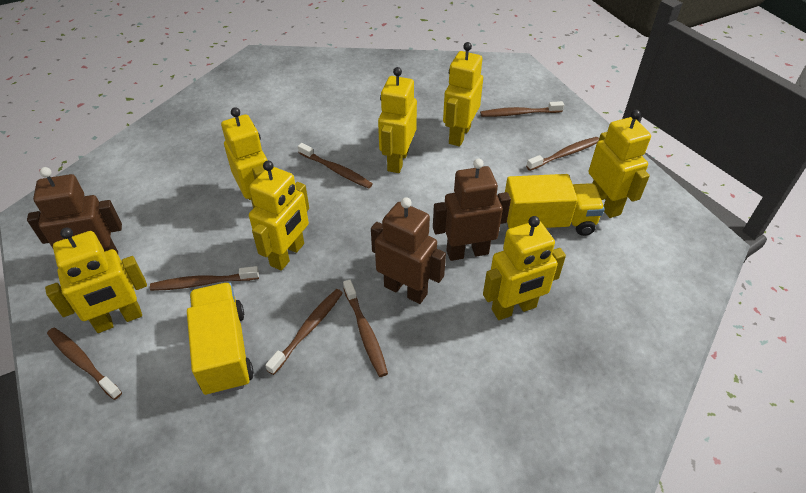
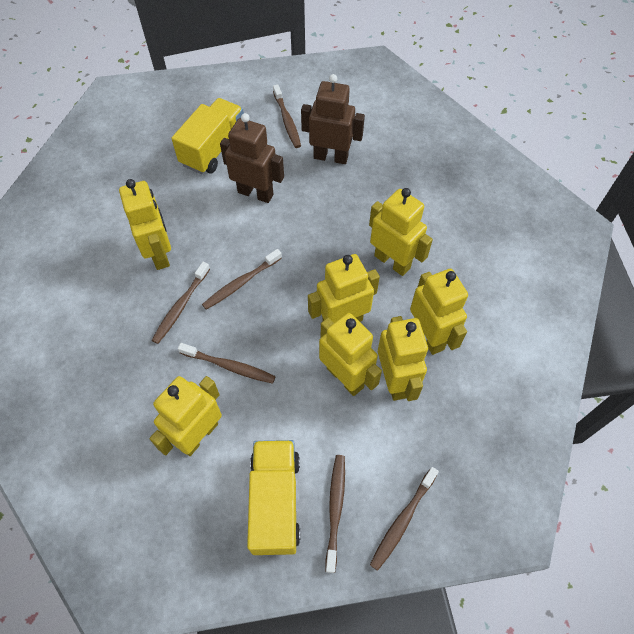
brown robot: [27,167,122,254] [371,197,446,304] [433,159,511,261] = 3 -> [220,113,284,203] [301,74,365,164] = 2
brown toothbrush: [47,328,122,400] [150,266,259,291] [265,289,343,375] [298,143,373,189] [343,280,388,377] [480,101,564,117] [526,137,599,171] = 7 -> [152,262,210,344] [178,343,276,384] [202,249,282,310] [273,84,301,148] [325,455,345,573] [370,467,439,571] = 6

